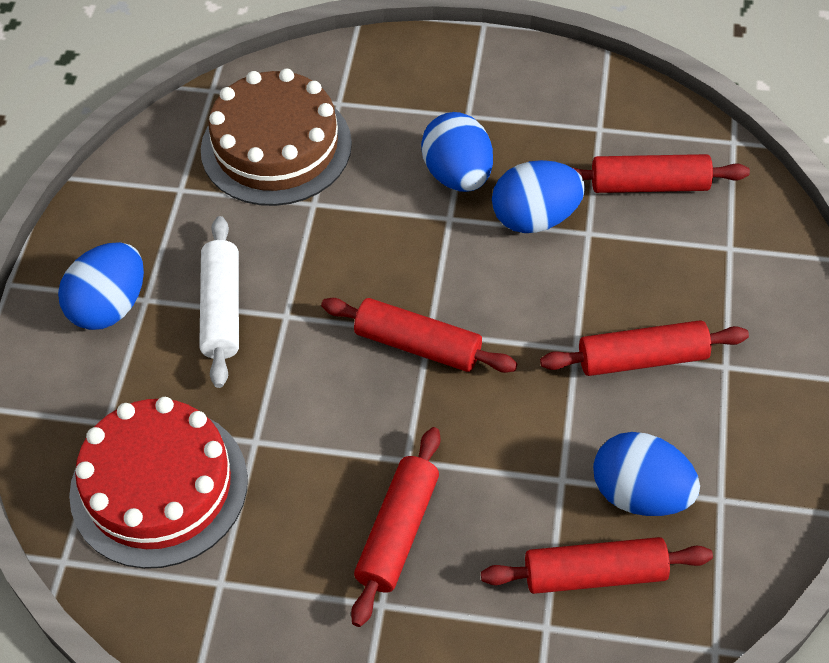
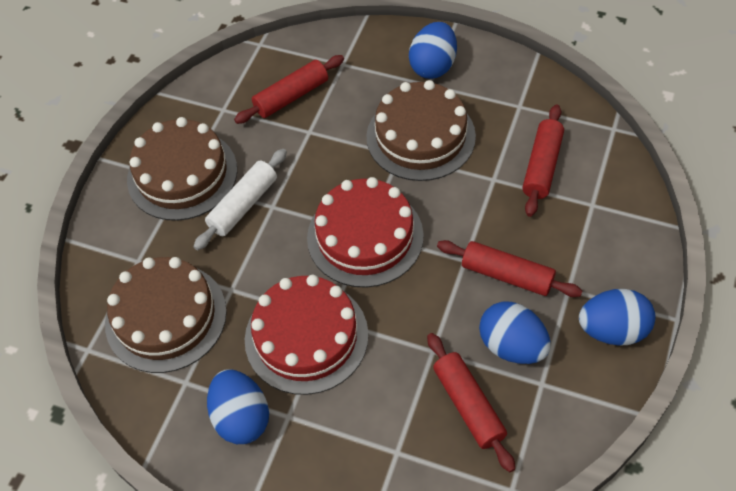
brown cake: [201,69,352,206] = 1 -> [105,257,227,373] [127,117,237,221] [367,80,476,181] = 3
red cake: [69,397,248,569] = 1 -> [245,275,368,395] [307,177,424,288] = 2
red rolling pin: [321,298,517,373] [351,427,440,627] [481,537,713,594] [540,320,749,376] [571,154,750,193] = 5 -> [234,55,344,124] [427,333,515,472] [437,240,582,297] [522,104,564,217] = 4

